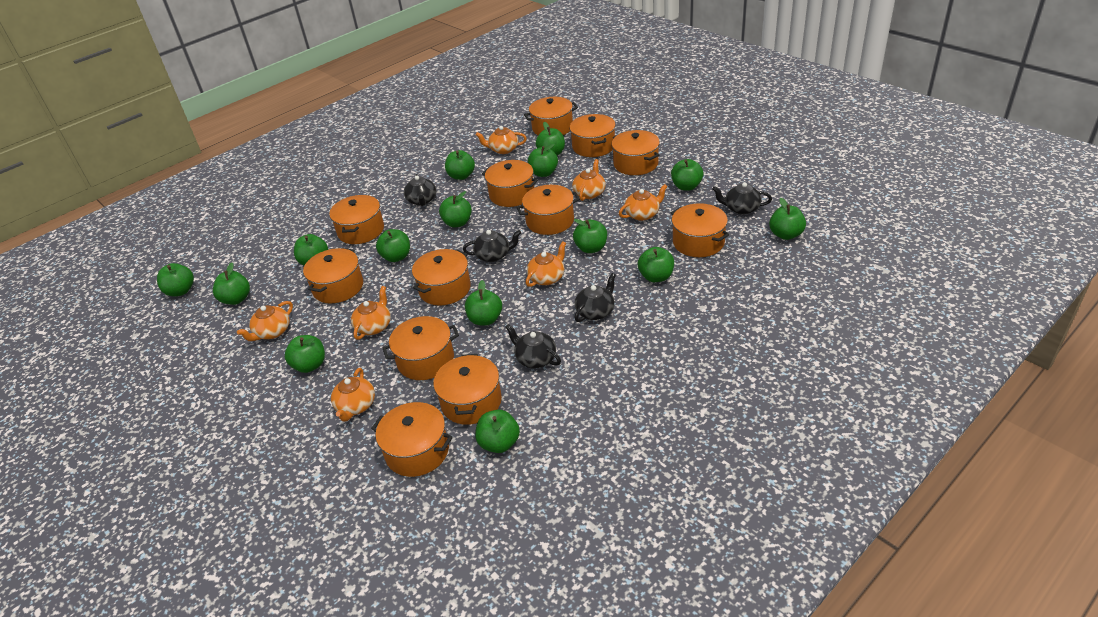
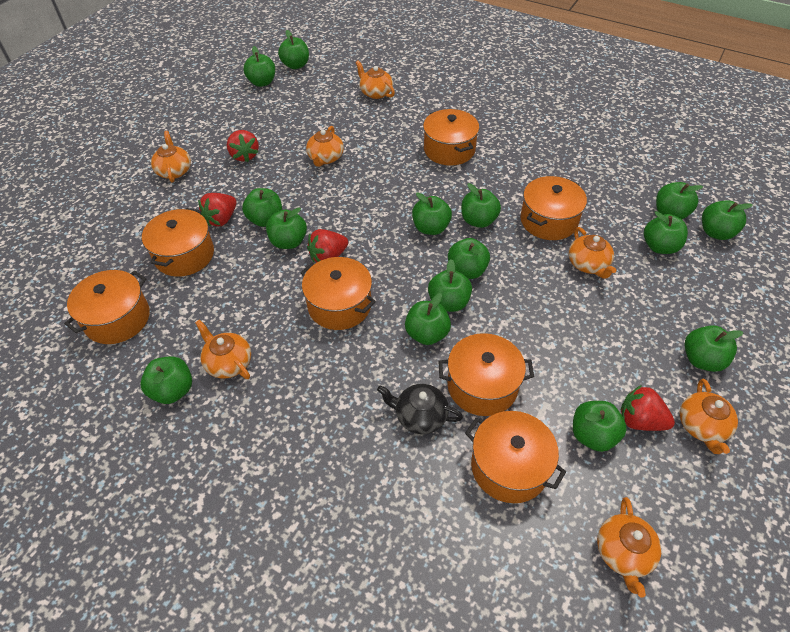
black teapot: [404,174,436,206] [463,230,521,262] [505,324,561,368] [575,273,616,322] [712,182,772,215] = 5 -> [377,384,463,434] = 1
orange pot: [303,248,363,303] [329,195,384,244] [371,402,453,477] [383,316,459,380] [412,249,471,305] [433,354,502,425] [482,160,538,207] [516,185,580,235] [524,97,578,135] [570,114,616,157] [612,130,660,175] [671,203,729,257] = 12 -> [64,270,150,344] [142,208,214,277] [300,257,376,330] [423,109,479,166] [438,333,534,416] [465,411,566,503] [520,176,587,240] = 7
red strawberry: none = 0 -> [198,193,236,227] [227,130,259,162] [307,229,348,262] [621,385,675,431] = 4

